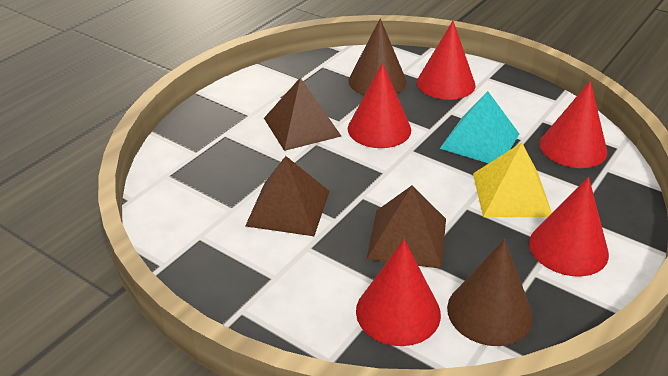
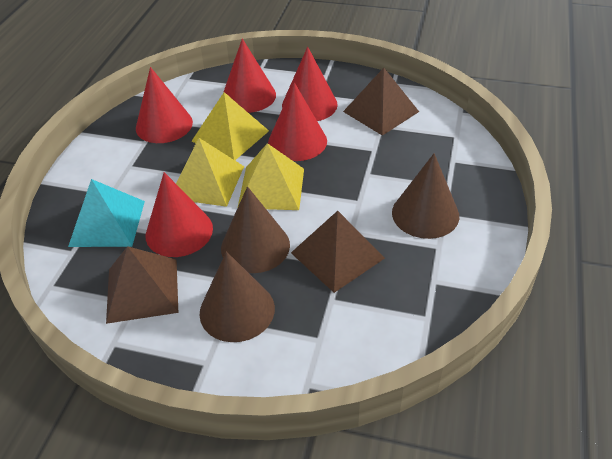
brown cone: [349,18,407,95] [447,239,533,346] = 2 -> [199,251,275,342] [221,187,290,273] [392,153,459,239] = 3
yellow pyramid: [473,143,552,217] = 1 -> [176,138,244,207] [192,92,269,160] [238,143,304,210] = 3

